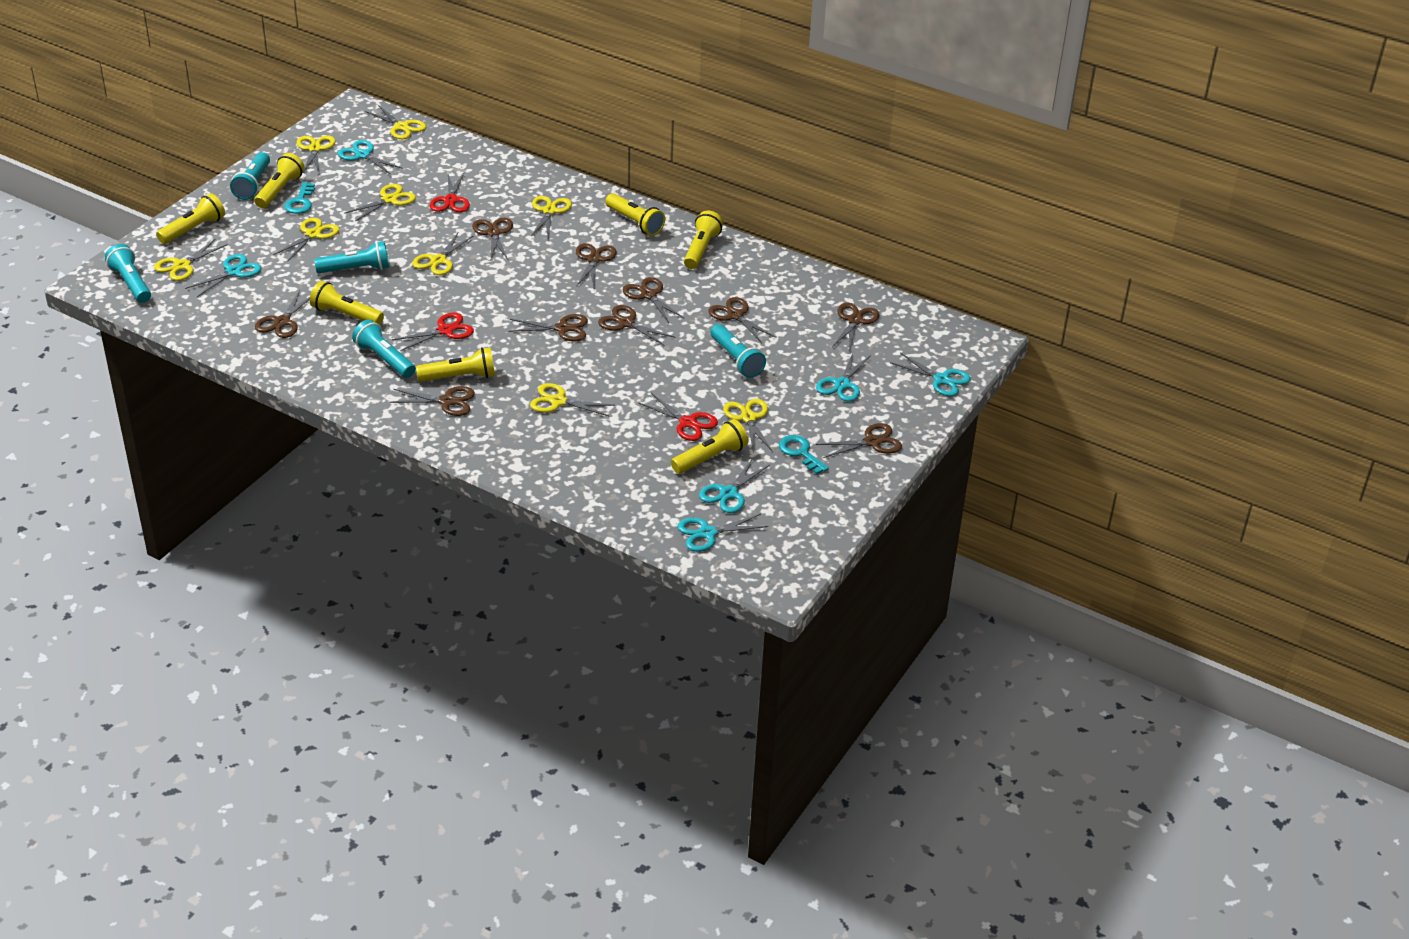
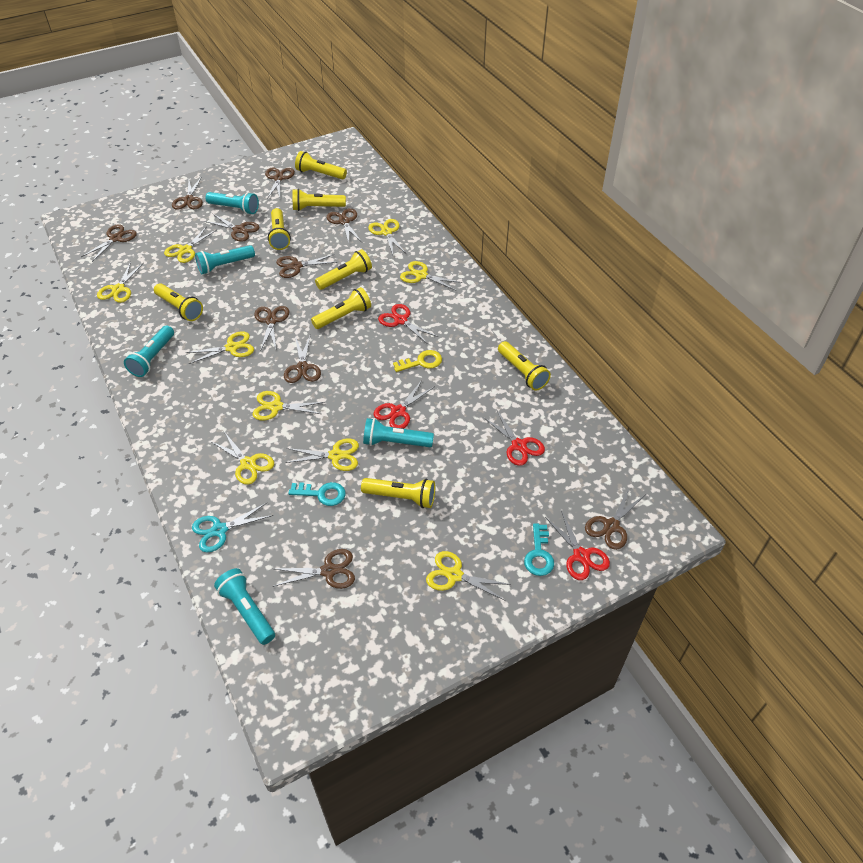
red scissors: [392,312,474,351] [430,172,470,212] [639,393,718,441] = 3 -> [374,380,435,429] [378,304,438,344] [483,409,545,466] [545,510,610,580] = 4
turquoise scissors: [185,254,261,297] [337,140,403,175] [677,514,768,552] [699,458,770,513] [816,353,871,402] [890,353,971,396] = 6 -> [192,503,274,553] = 1
yellow flashlight: [156,193,225,244] [254,153,305,208] [310,281,384,325] [416,347,495,382] [605,193,665,236] [671,419,748,474] [684,211,723,269] = 7 -> [154,283,203,321] [268,208,291,250] [292,189,346,211] [295,151,347,179] [311,287,371,329] [315,249,372,290] [361,478,435,508] [498,341,551,391] = 8
yellow key: none = 0 -> [393,350,442,372] = 1

